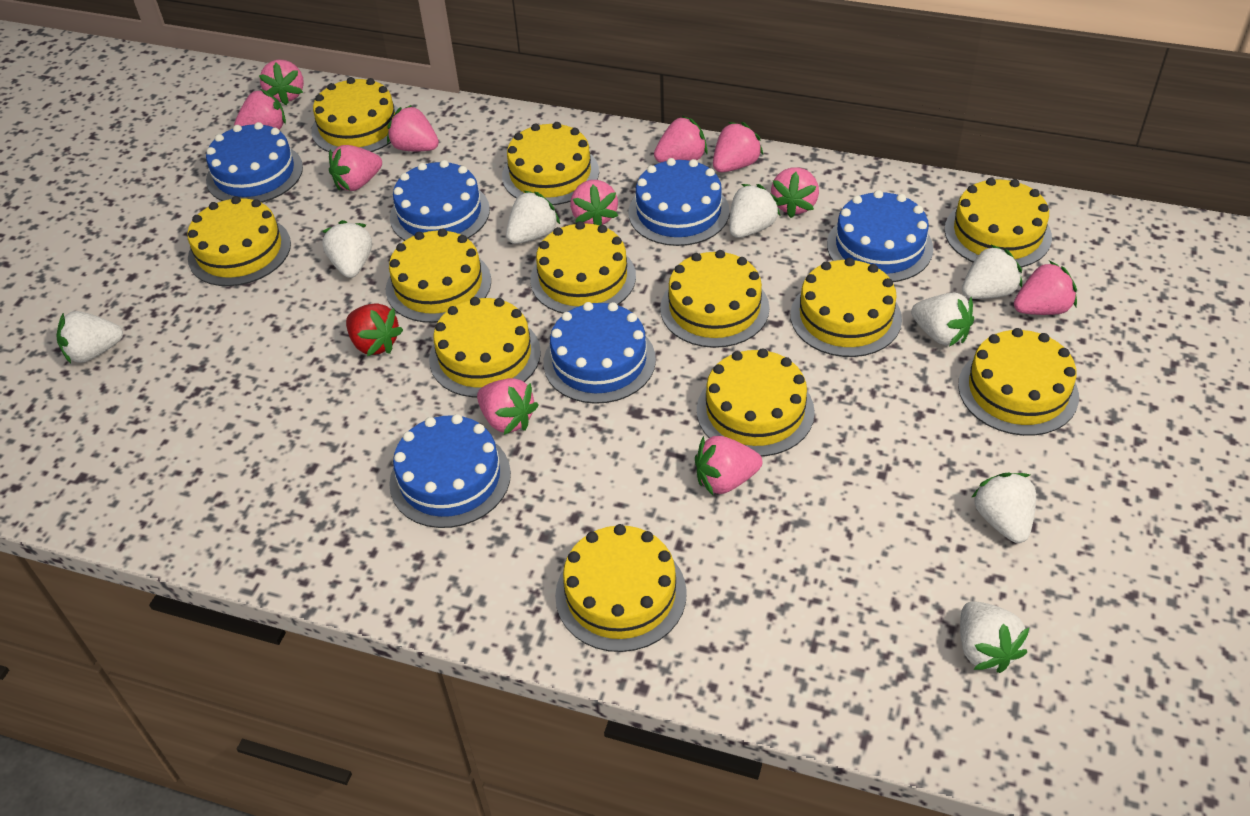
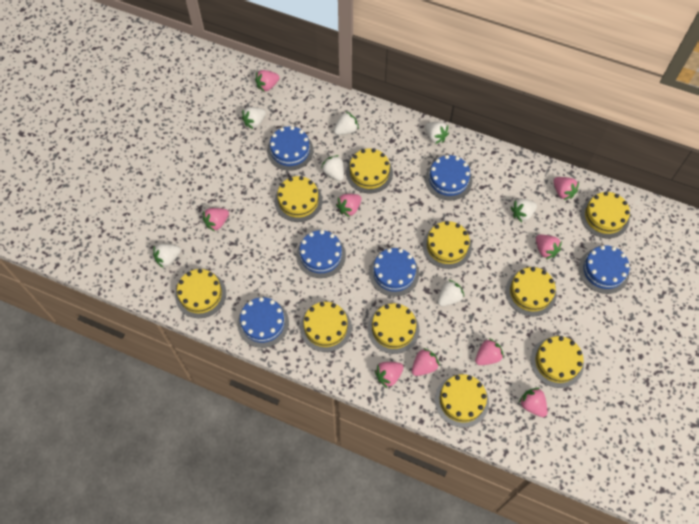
pink strawberry: [234,89,286,130] [259,60,304,105] [329,145,382,191] [387,105,439,152] [477,378,538,435] [570,180,618,225] [654,116,708,163] [695,436,762,495] [713,122,763,172] [771,167,819,218] [1014,261,1077,315] = 11 -> [203,208,229,232] [255,70,279,92] [336,194,361,217] [375,362,404,388] [412,348,440,376] [475,338,504,365] [519,388,547,417] [536,235,562,259] [553,177,579,200] = 9
red strawberry: [346,303,403,356] = 1 -> none = 0
white strawberry: [56,311,123,363] [322,220,372,278] [506,191,560,244] [729,184,781,238] [911,293,974,346] [960,601,1029,673] [962,244,1022,299] [971,472,1036,543] = 8 -> [153,244,181,268] [241,107,266,129] [321,155,344,181] [334,111,359,135] [425,122,449,144] [438,279,464,306] [511,199,537,222] = 7
yellow cake: [187,196,291,286] [311,77,398,153] [386,228,491,323] [429,297,541,397] [502,122,599,205] [530,221,636,313] [555,524,687,652] [660,250,770,348] [697,348,815,456] [790,258,902,357] [945,178,1052,267] [958,328,1079,436] = 12 -> [175,269,226,318] [275,176,323,222] [300,302,352,352] [346,148,393,193] [368,303,419,354] [423,221,472,269] [435,374,489,428] [505,267,556,316] [531,336,584,388] [580,192,630,238] = 10

